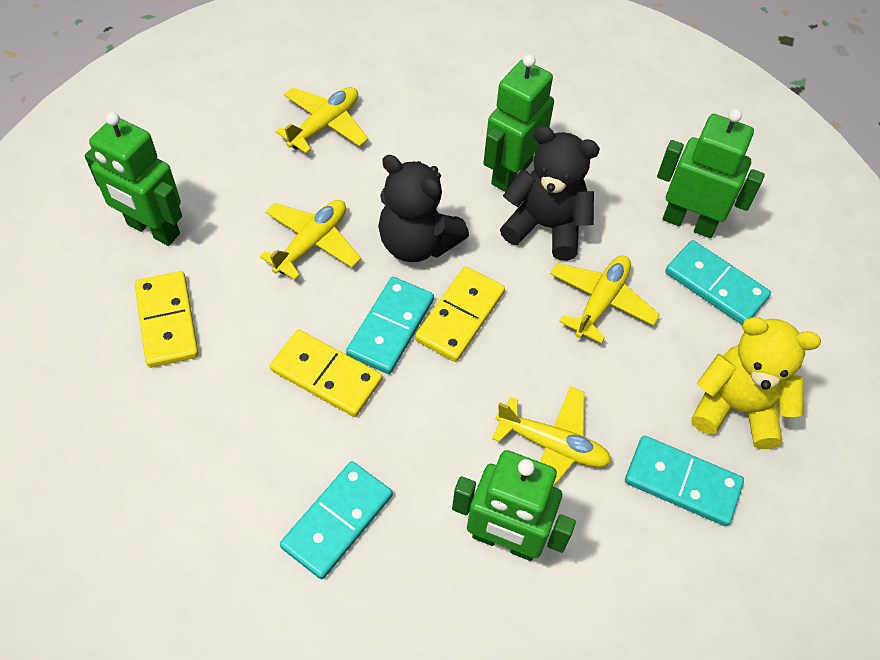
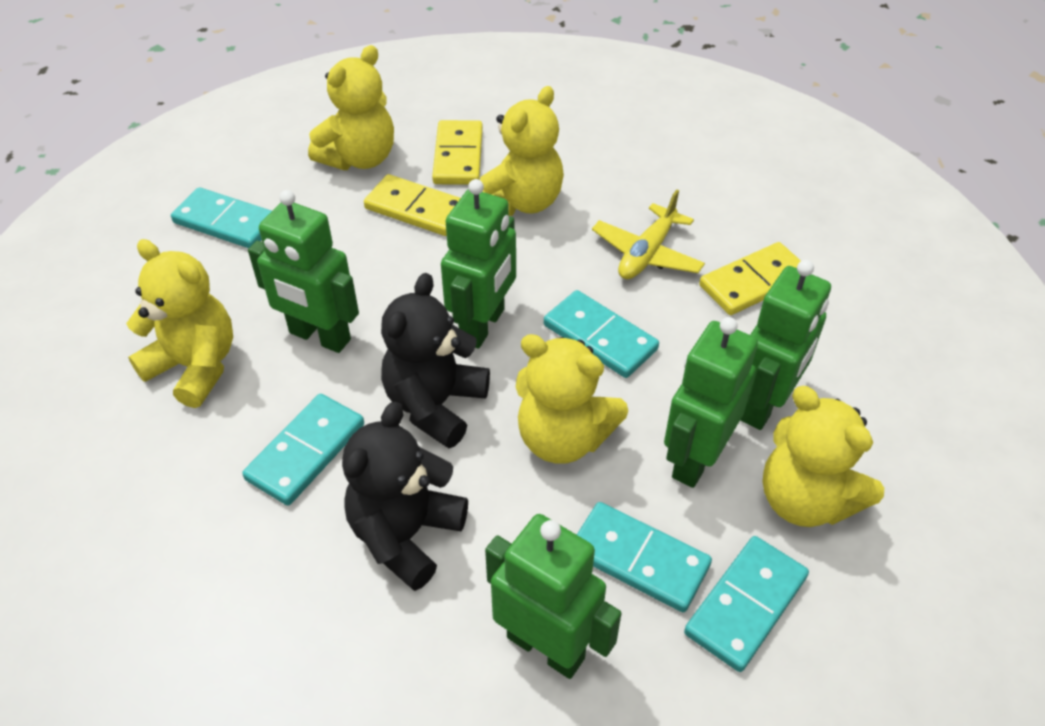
green robot: [84,112,182,246] [452,450,576,561] [483,54,554,192] [657,109,765,238] = 4 -> [248,190,359,353] [441,179,516,349] [485,514,622,679] [664,317,758,488] [740,260,831,430] = 5
turquoise domino: [280,461,393,579] [346,277,434,374] [625,436,744,526] [665,240,771,325] = 4 -> [171,187,272,248] [242,394,364,505] [544,290,659,378] [577,502,712,612] [684,536,809,672] = 5
yellow plane: [260,200,361,280] [276,87,368,154] [492,387,611,487] [550,255,660,343] = 4 -> [592,190,705,279] = 1
yellow teddy bear: [691,317,821,449] = 1 -> [126,239,233,408] [308,45,394,170] [480,86,564,216] [516,334,628,464] [763,386,884,527] = 5

